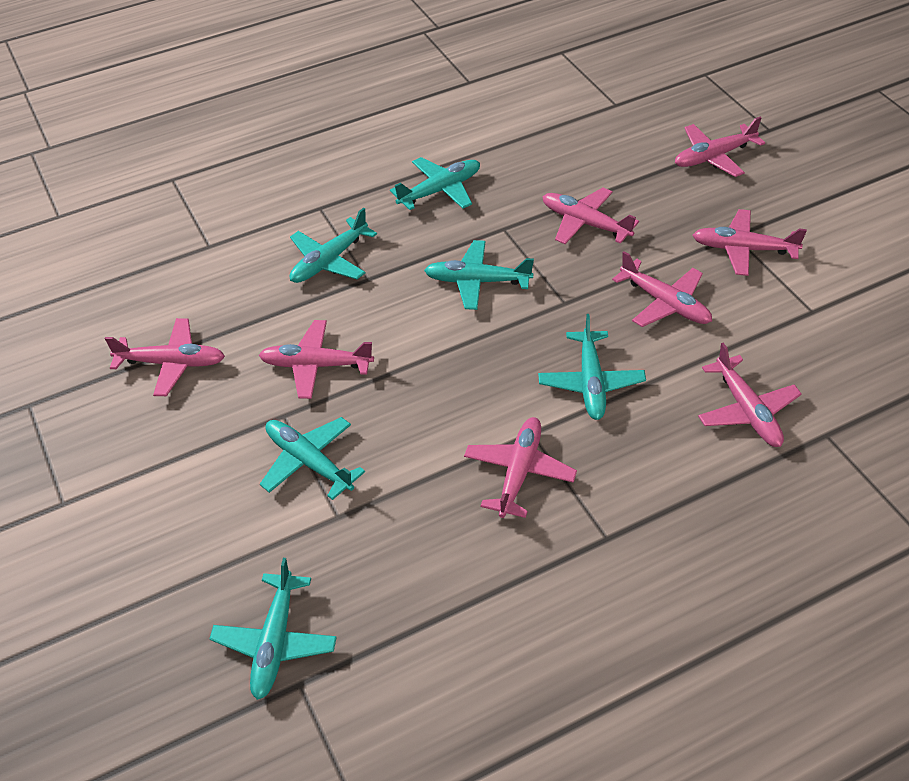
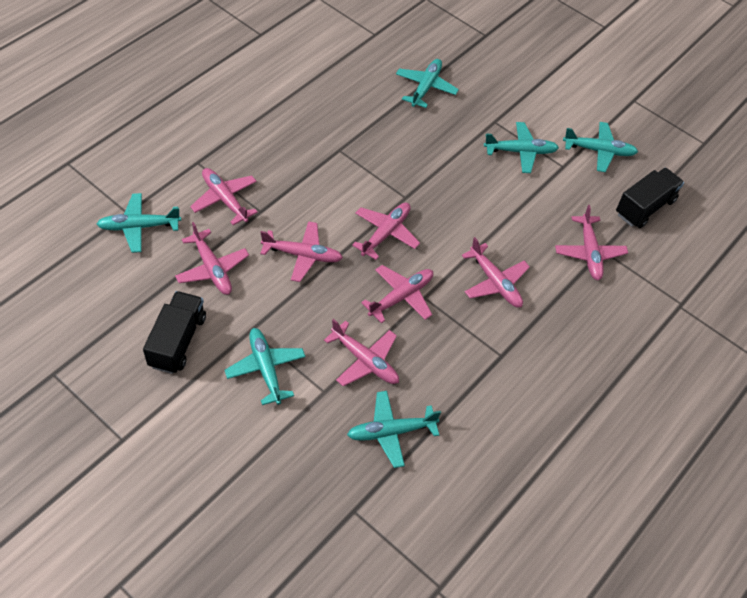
black truck: none = 0 -> [143,291,206,374] [616,168,684,228] = 2

